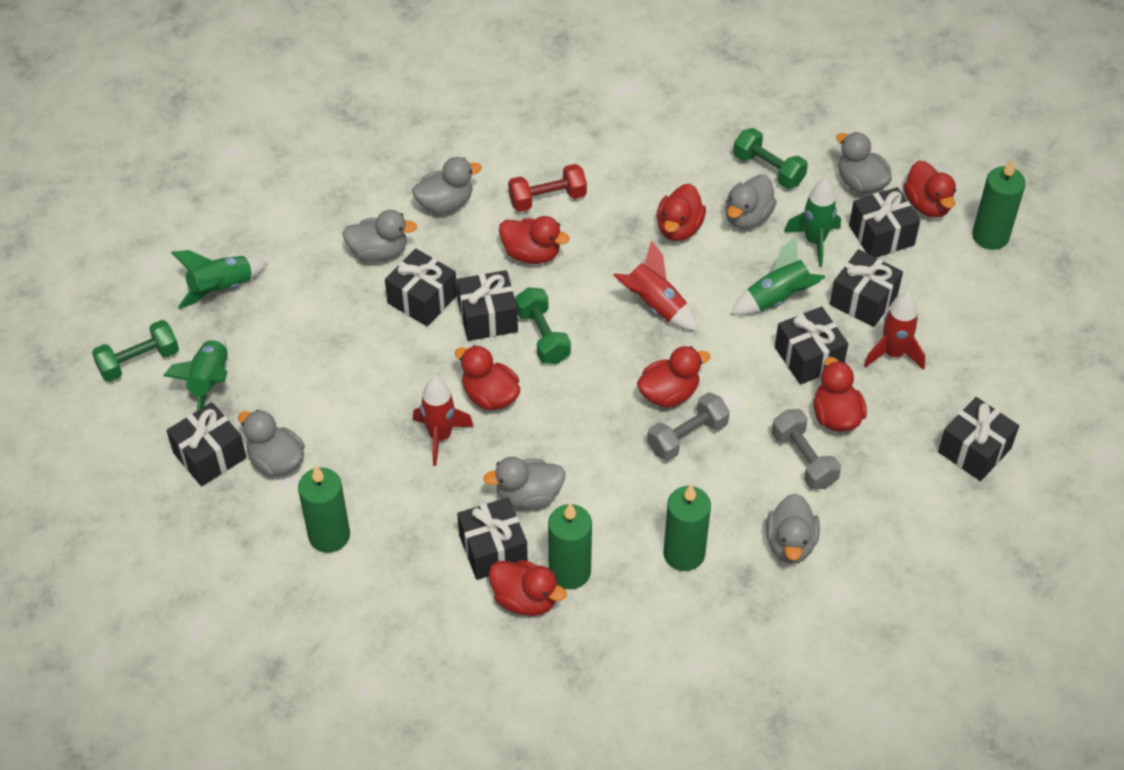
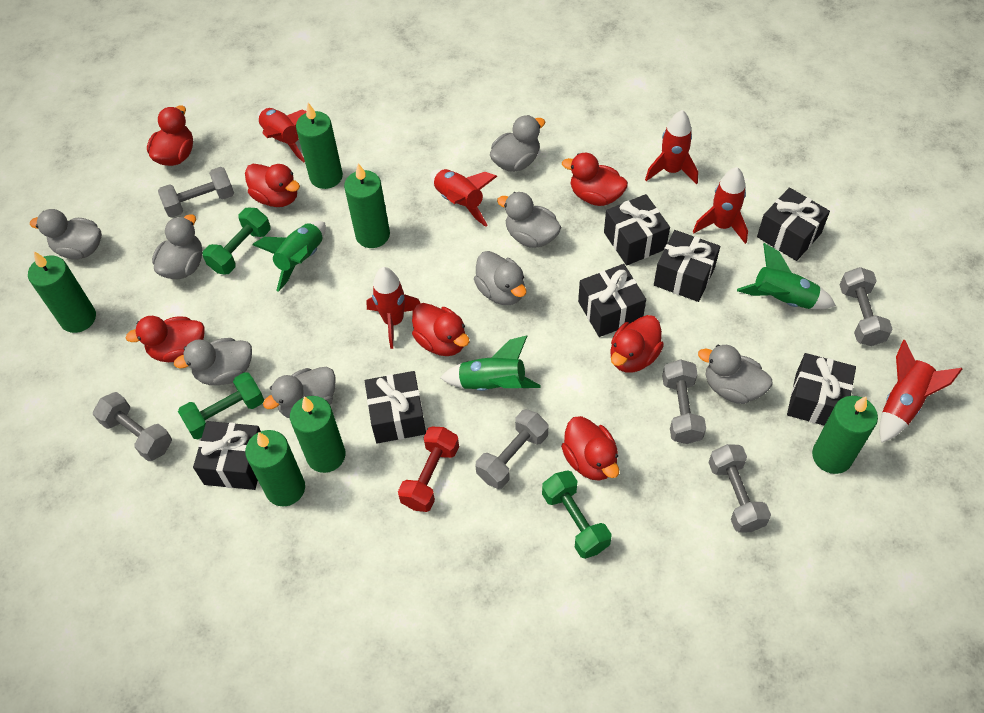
black gift: [166,402,247,486] [385,248,457,326] [457,270,518,341] [457,497,528,580] [775,306,848,385] [830,249,903,327] [849,187,920,258] [938,397,1019,481] = 8 -> [193,421,261,490] [365,371,426,443] [578,264,646,337] [604,194,670,266] [654,230,720,302] [757,187,830,261] [787,353,856,426] = 7
green candle: [298,466,350,553] [548,503,592,589] [663,484,711,571] [972,158,1026,250] = 4 -> [28,251,96,333] [245,430,305,506] [290,396,345,473] [296,103,343,189] [344,163,390,248] [812,396,878,474] = 6
green rocket: [163,336,228,411] [171,250,267,309] [731,236,826,315] [784,179,841,267] = 4 -> [252,221,326,292] [440,335,541,391] [737,243,836,309] = 3
grey duck: [238,410,305,477] [342,210,417,262] [412,157,482,214] [483,457,566,509] [725,174,777,229] [766,493,820,564] [836,132,892,194] = 7 -> [30,209,102,260] [152,214,202,279] [174,338,252,385] [263,367,336,418] [474,251,526,305] [490,115,545,172] [497,192,561,248] [698,345,772,404] = 8
grey dumbbell: [647,392,730,461] [772,409,841,490] = 2 -> [93,392,172,461] [158,167,234,217] [476,409,549,489] [662,359,706,444] [708,444,771,533] [839,267,893,346] = 6
red rocket: [413,377,474,466] [613,240,698,331] [864,293,925,370] = 3 -> [257,108,306,163] [366,267,421,349] [430,169,497,227] [645,110,698,185] [693,167,748,244] [879,340,962,443] = 6

